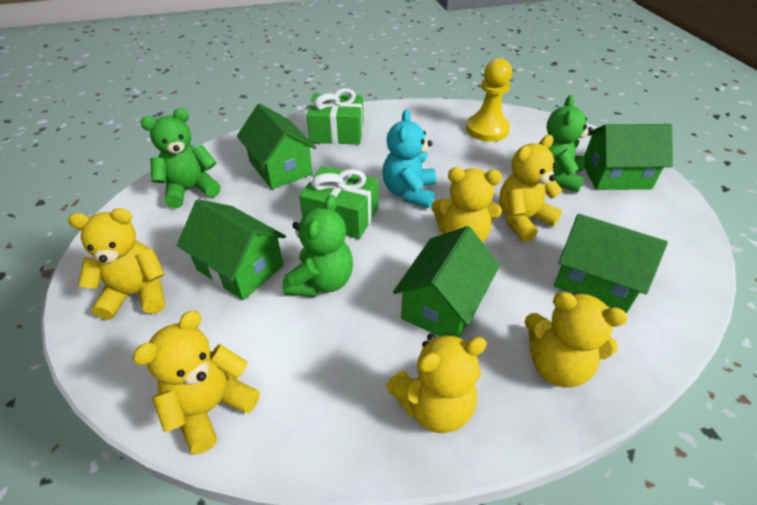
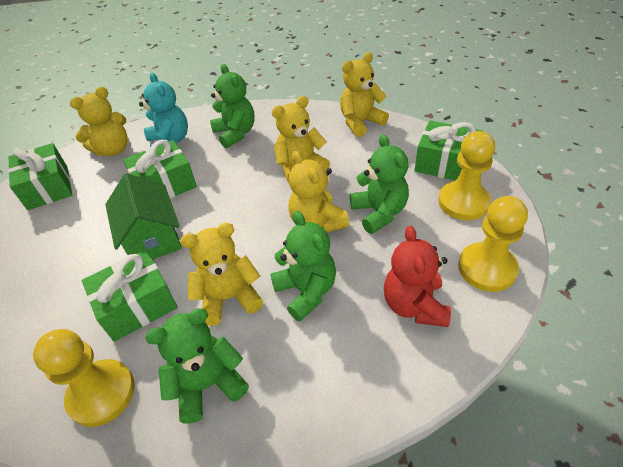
green gift: [299,166,378,239] [307,88,363,144] = 2 -> [8,143,72,210] [82,249,178,342] [123,140,197,199] [415,121,483,180] = 4
green house: [177,199,286,300] [237,104,317,189] [393,226,500,338] [554,214,668,313] [584,124,673,190] = 5 -> [105,173,182,259] = 1
green teddy bear: [140,108,221,209] [283,194,353,297] [539,95,593,193] = 3 -> [145,308,249,424] [210,64,254,148] [270,211,336,322] [350,134,409,234] = 4
red teddy bear: none = 0 -> [384,226,451,327] = 1
yellow pawn: [466,58,512,142] = 1 -> [33,329,135,427] [438,131,495,220] [458,196,528,292] = 3
yellow teddy bear: [68,208,165,320] [133,311,260,455] [387,333,487,433] [431,167,502,243] [499,135,562,242] [525,292,628,388] = 6 -> [70,87,128,156] [180,223,263,326] [272,96,330,183] [289,151,350,232] [340,52,389,137] = 5

